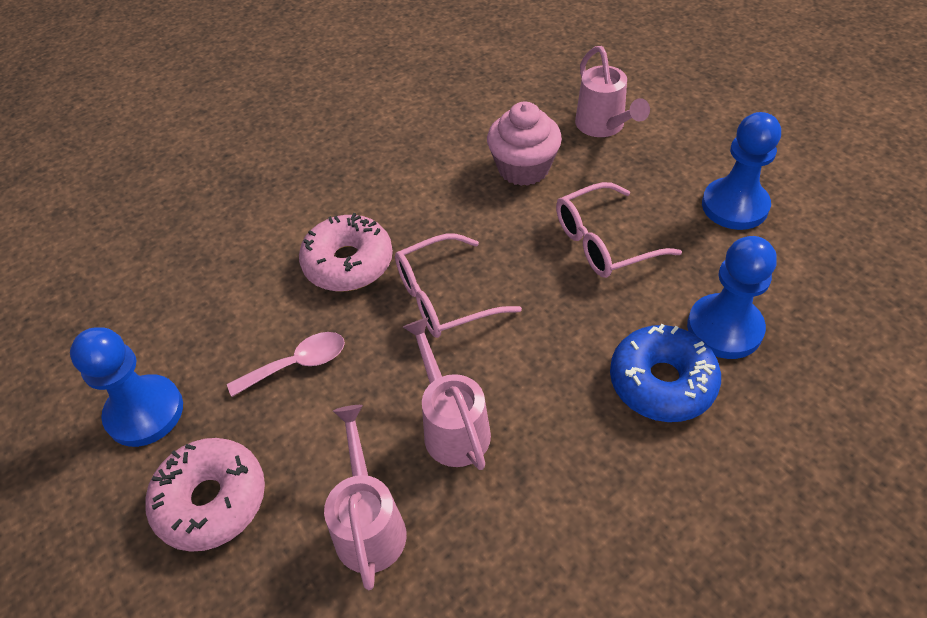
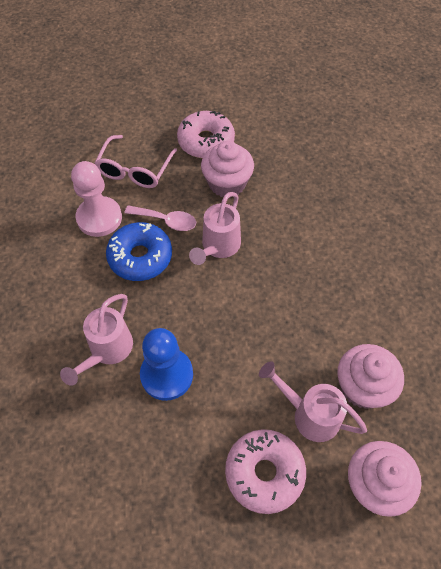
blue pawn: [70,327,183,447] [687,236,777,359] [702,112,781,230] = 3 -> [140,328,193,401] = 1
pink cupcake: [487,101,562,186] = 1 -> [201,141,254,198] [337,344,404,409] [348,441,422,517] = 3
pink glasses: [395,234,522,338] [556,182,682,278] = 2 -> [94,135,177,188] = 1
pink pawn: none = 0 -> [71,161,122,237] = 1

